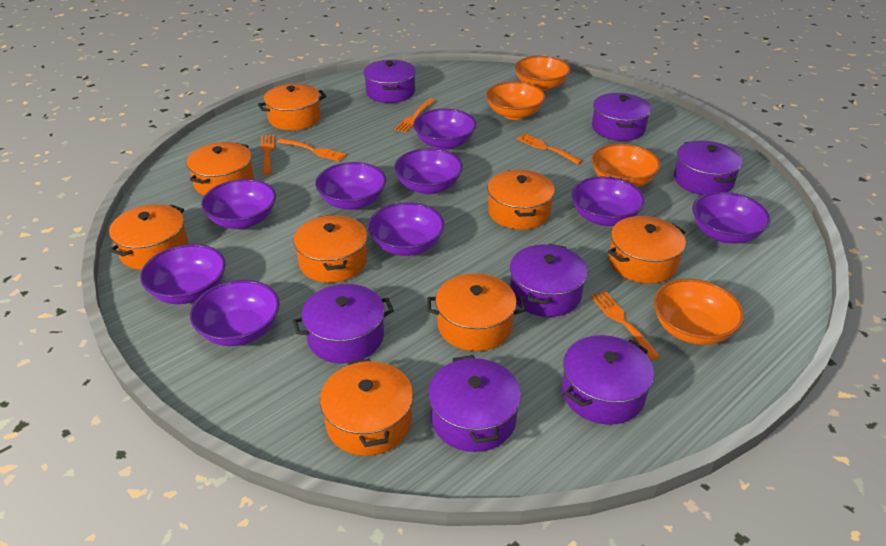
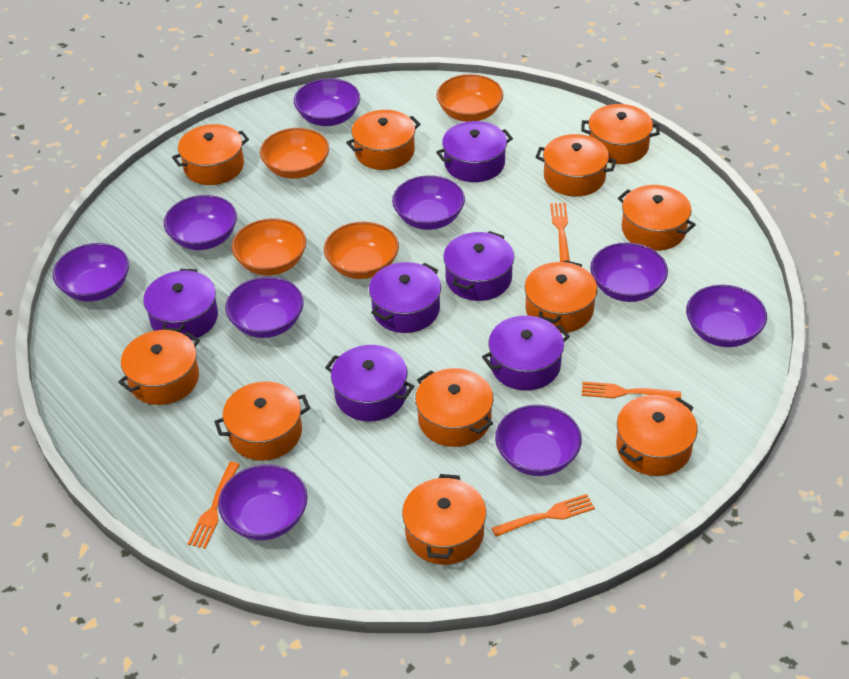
orange fork: [261,135,275,175] [277,138,346,161] [394,98,435,133] [517,133,582,164] [591,291,661,360] = 5 -> [188,462,240,549] [492,494,595,537] [550,203,570,262] [582,382,681,399] = 4
orange pot: [109,204,188,270] [187,142,254,195] [258,84,326,130] [293,215,367,283] [320,358,413,456] [427,273,525,351] [488,170,555,230] [608,216,686,284] = 8 -> [118,330,200,405] [172,124,249,185] [214,381,310,461] [346,110,421,170] [402,474,486,565] [415,368,494,447] [524,260,597,333] [536,134,617,196] [581,104,659,164] [616,395,698,476] [618,185,696,251] = 11
purple pot: [293,284,394,364] [363,60,416,103] [428,355,521,452] [510,244,588,317] [562,335,654,425] [592,93,651,141] [674,141,743,195] = 7 -> [143,269,218,340] [325,345,414,421] [369,262,441,333] [436,121,513,182] [443,231,514,301] [482,316,570,390] = 6

